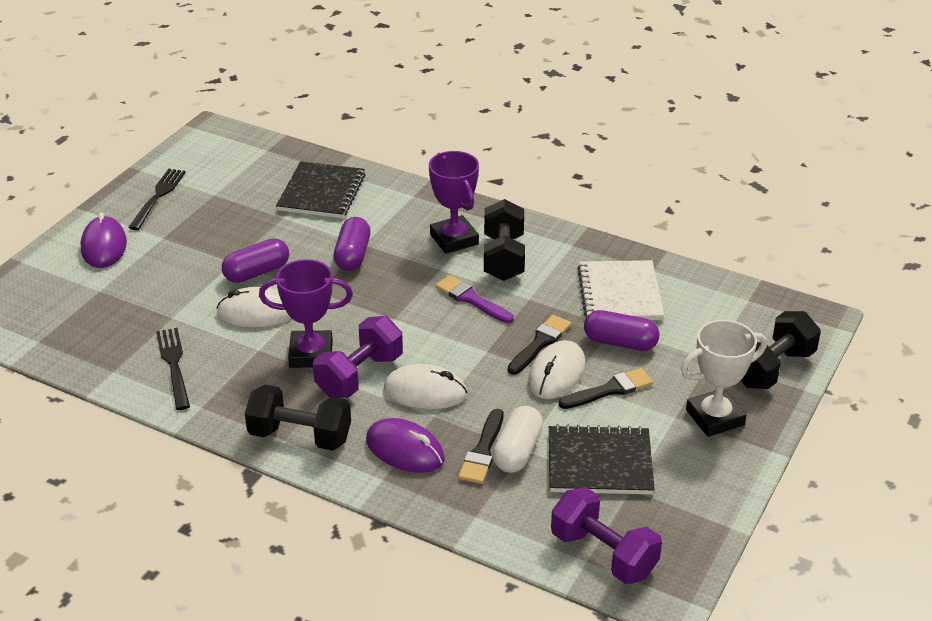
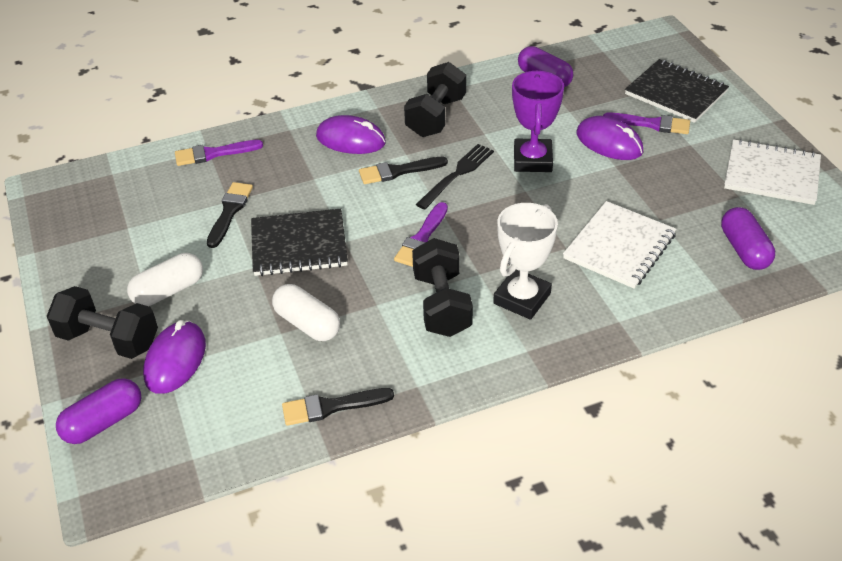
black fork: [128,169,186,230] [156,328,190,410] = 2 -> [416,144,494,209] = 1
purple brush: [435,275,514,323] = 1 -> [175,140,263,166] [394,202,448,267] [603,113,690,134] = 3
purple dumbbell: [313,316,403,398] [551,487,662,584] = 2 -> none = 0
purple mouse: [81,212,127,268] [366,418,445,473] = 2 -> [143,320,206,394] [316,115,386,154] [577,116,643,160] = 3
purple trophy: [259,259,353,368] [429,151,479,254] = 2 -> [512,70,564,172] = 1
white capsule: [493,406,543,473] = 1 -> [127,253,203,306] [272,284,340,341] = 2
white mouse: [216,287,291,327] [384,364,467,409] [528,340,585,399] = 3 -> none = 0
white notebook: [577,260,664,320] = 1 -> [563,201,676,289] [724,139,821,205] = 2

